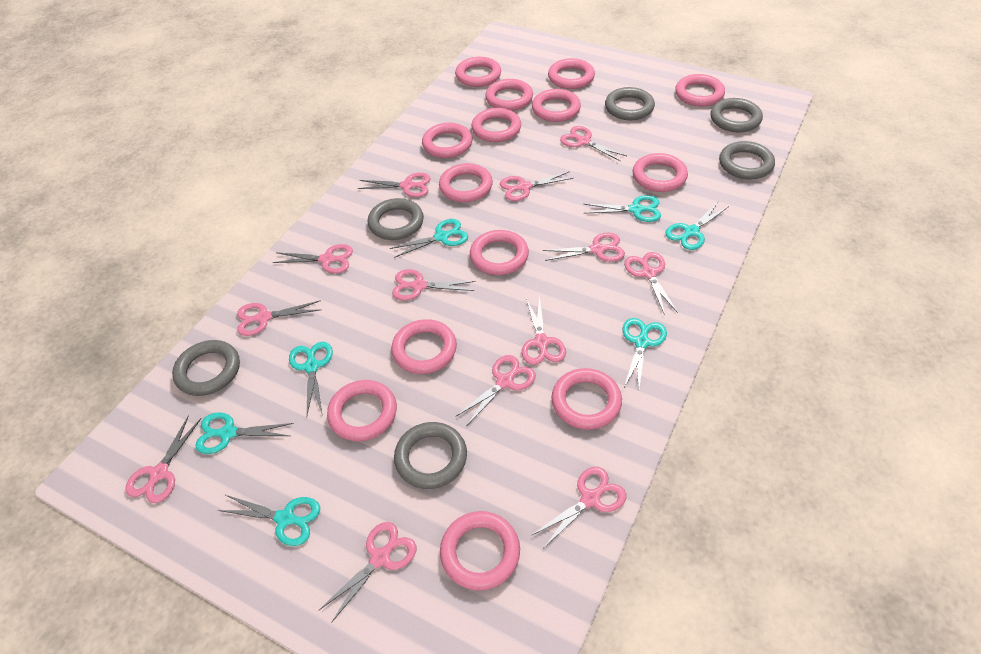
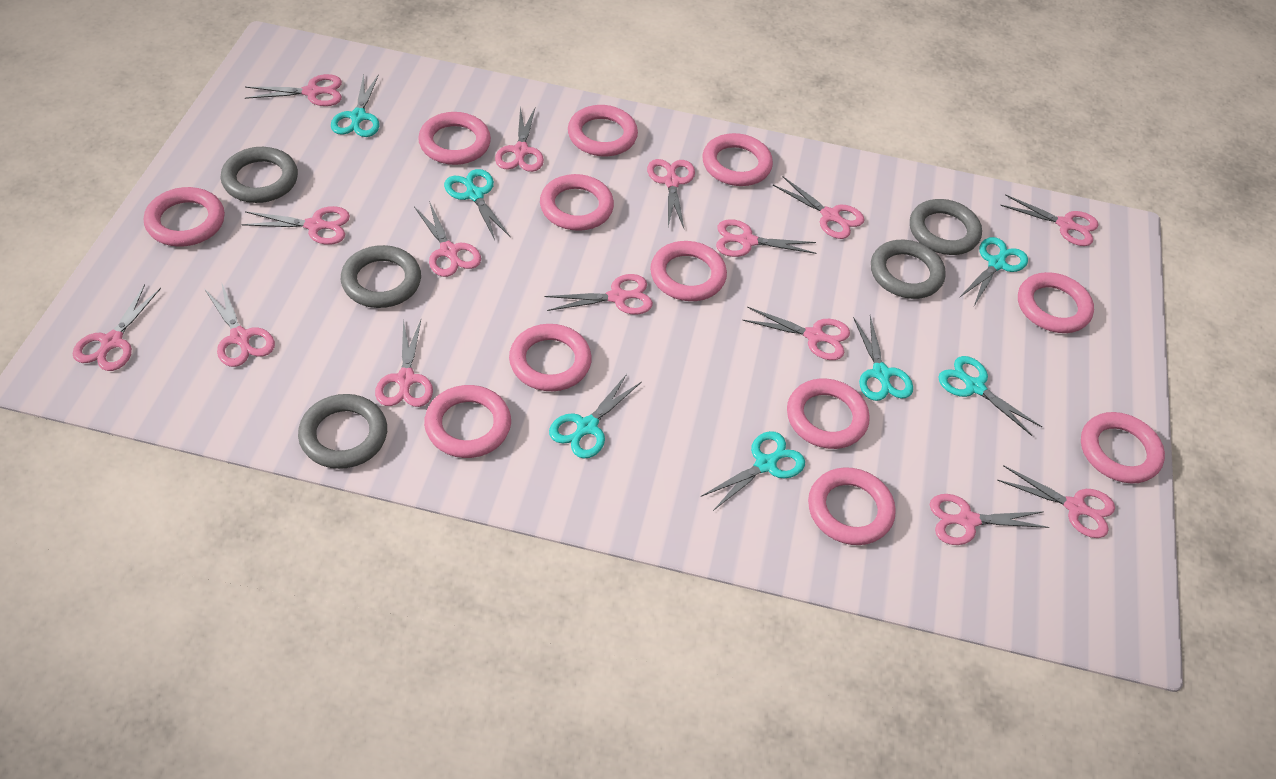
grey ring: [172,340,240,396] [368,198,424,240] [394,422,467,489] [605,87,655,120] [711,98,763,132] [719,141,775,179] = 6 -> [221,147,298,203] [298,394,387,469] [341,245,421,308] [871,240,946,299] [910,199,982,255] = 5
pink ring: [327,380,397,441] [391,319,457,374] [422,122,472,158] [439,163,493,202] [440,511,520,591] [455,57,501,87] [470,230,529,275] [472,108,521,142] [485,79,533,111] [532,89,581,122] [548,58,595,89] [551,368,622,430] [633,153,688,192] [675,74,725,107] = 14 -> [144,187,225,247] [418,112,491,165] [424,385,511,458] [509,324,592,391] [540,174,614,231] [568,105,638,156] [650,241,727,301] [703,133,773,186] [787,378,870,449] [808,467,896,545] [1018,272,1094,333] [1081,412,1165,484] = 12
pink scissors: [125,415,201,503] [237,300,321,336] [273,244,353,273] [319,522,416,623] [358,173,431,197] [392,269,475,301] [455,355,536,425] [500,171,574,201] [522,295,566,365] [532,467,626,549] [543,233,625,262] [560,126,627,161] [624,252,678,315] = 13 -> [73,284,161,371] [205,282,275,367] [241,206,350,245] [245,74,342,106] [375,319,433,407] [414,201,481,277] [495,106,544,172] [545,274,653,315] [647,159,695,228] [716,219,816,257] [742,307,850,360] [773,176,865,239] [929,494,1049,545] [997,465,1115,538] [1000,194,1099,246] = 15

